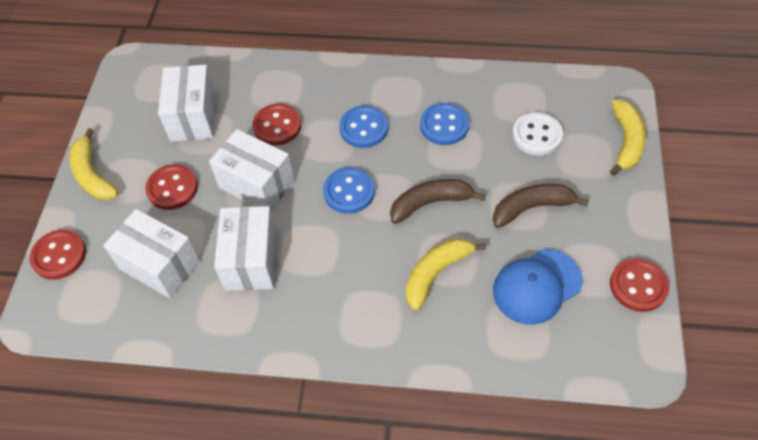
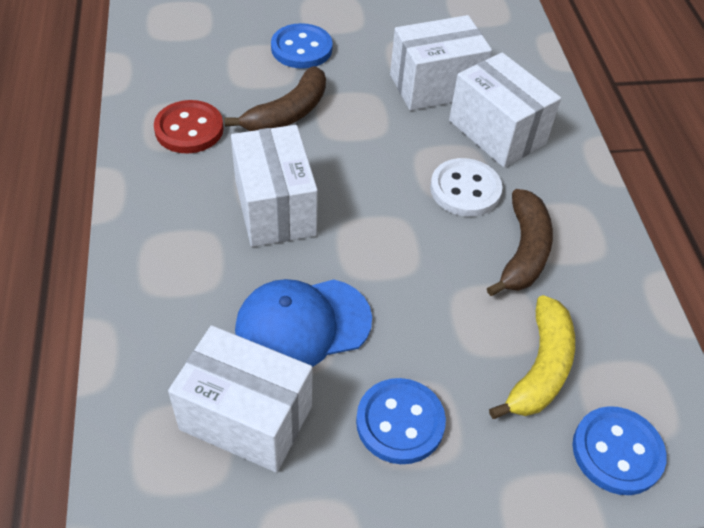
red button: [30,230,86,280] [145,164,198,210] [252,103,302,146] [610,258,669,312] = 4 -> [154,100,224,153] = 1
yellow banana: [69,128,118,200] [405,238,486,311] [610,100,646,176] = 3 -> [489,295,575,419] = 1

